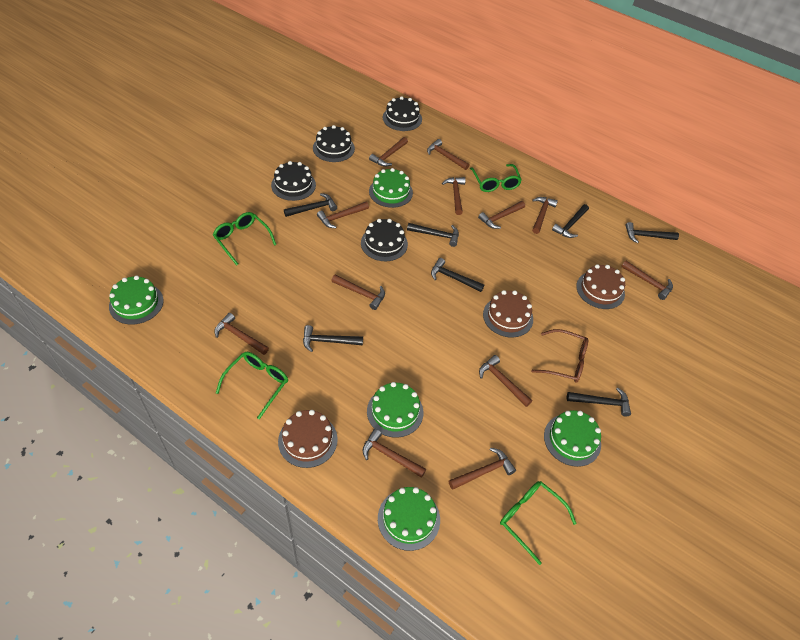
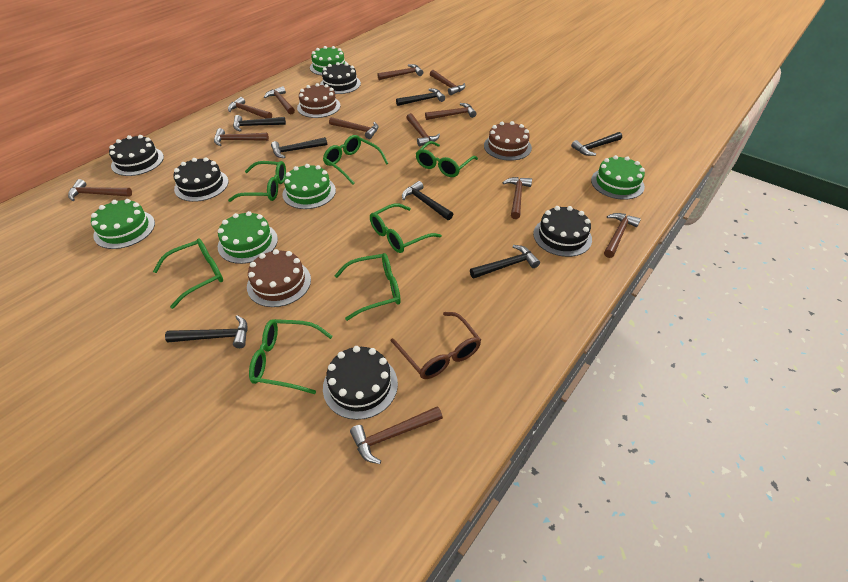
black cake: [271,161,316,201] [313,125,355,162] [361,219,408,261] [383,96,422,131] = 4 -> [109,135,164,176] [173,157,229,202] [320,62,361,94] [323,346,398,420] [533,206,592,257] = 5
green glasses: [213,212,276,266] [216,352,288,420] [470,164,522,192] [500,481,577,565] = 4 -> [153,239,223,309] [228,161,286,202] [249,319,333,394] [323,135,388,184] [334,253,401,321] [370,203,442,253] [416,141,478,177] = 7

